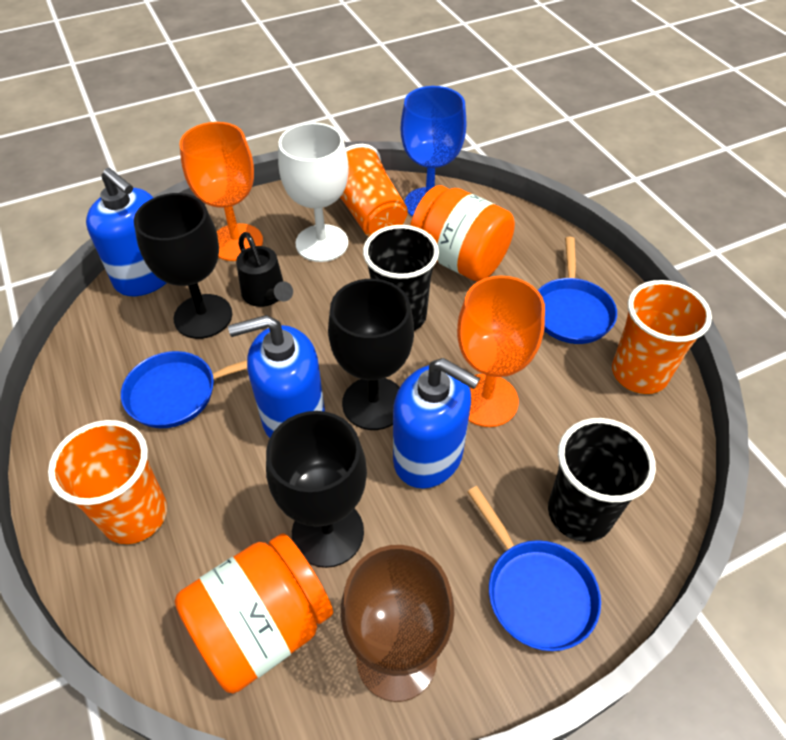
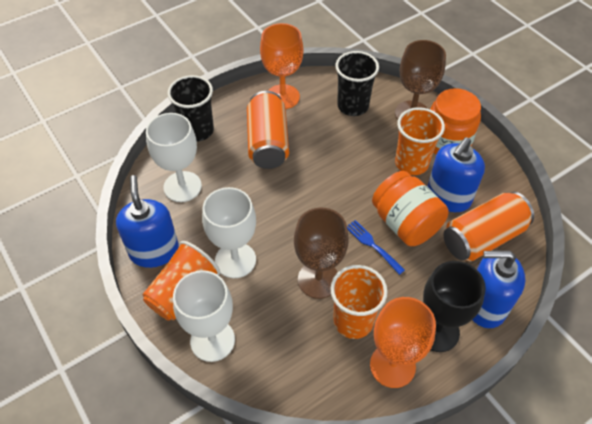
black goblet: [134,193,232,339] [266,411,367,568] [328,279,414,430] = 3 -> [423,261,486,352] = 1
black watering can: [236,232,293,307] = 1 -> none = 0
blue fork: none = 0 -> [347,220,405,275] = 1
blue goblet: [401,86,466,217] = 1 -> none = 0
blue pan: [121,351,247,428] [467,486,601,651] [538,237,617,344] = 3 -> none = 0
brown goblet: [341,545,455,702] = 1 -> [294,208,349,299] [395,40,446,120] = 2
orange can: none = 0 -> [247,91,289,169] [443,192,534,261] = 2
white goblet: [278,122,349,262] = 1 -> [146,113,202,202] [173,270,235,362] [202,187,256,278] = 3

